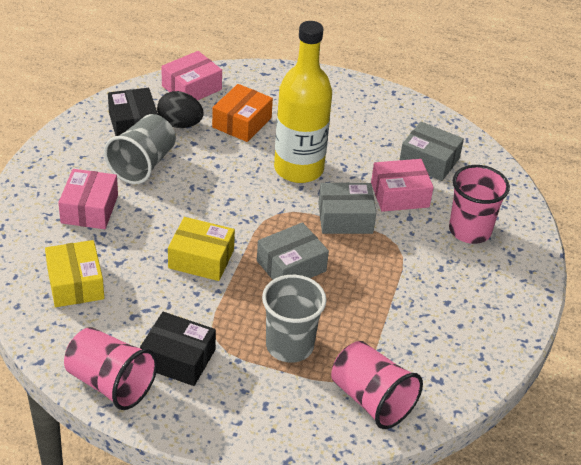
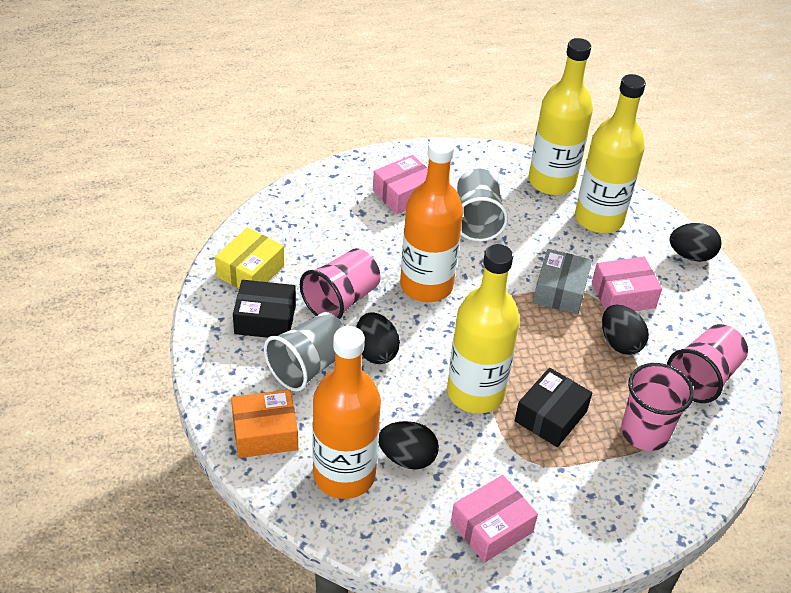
black egg: [157,91,204,128] = 1 -> [356,312,400,364] [379,421,439,470] [602,305,649,355] [669,223,721,262] = 4
grey box: [257,222,329,280] [318,183,376,234] [400,122,464,181] = 3 -> [533,249,592,314] = 1
orange bottle: none = 0 -> [312,326,381,499] [400,137,463,302] = 2
yellow bottle: [274,21,332,183] = 1 -> [447,244,520,413] [528,38,593,195] [575,74,646,233] = 3
yellow box: [45,240,104,307] [168,217,235,281] = 2 -> [215,227,284,288] = 1

